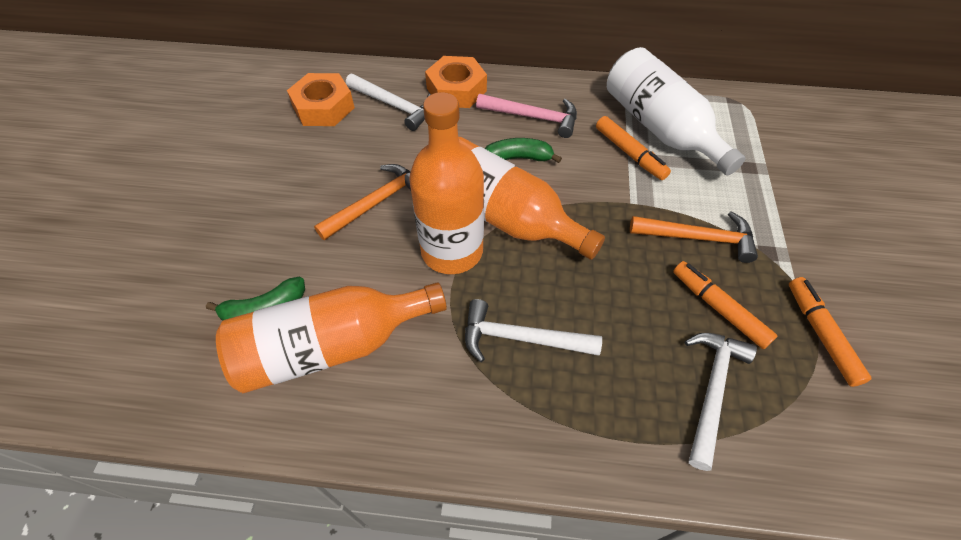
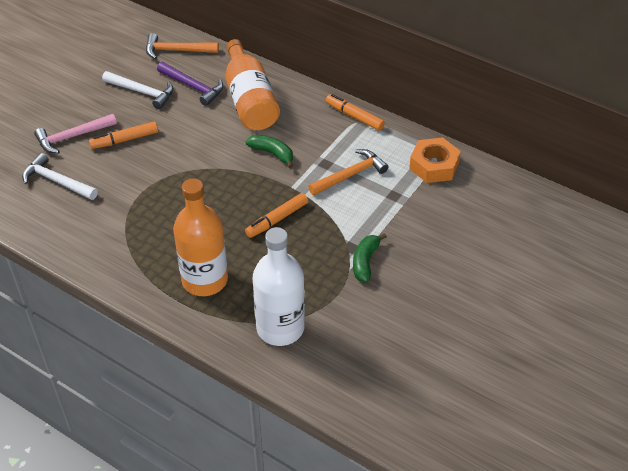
orange bottle: [216,282,447,393] [409,92,484,274] [458,137,605,260] = 3 -> [173,179,228,296] [225,39,280,130] = 2
orange nut: [287,73,355,126] [425,56,487,108] = 2 -> [409,137,461,183] = 1
purple hammer: none = 0 -> [157,62,223,106] = 1
white hammer: [346,73,431,131] [465,299,602,362] [685,333,757,471] = 3 -> [22,153,98,200] [102,71,174,109] = 2

